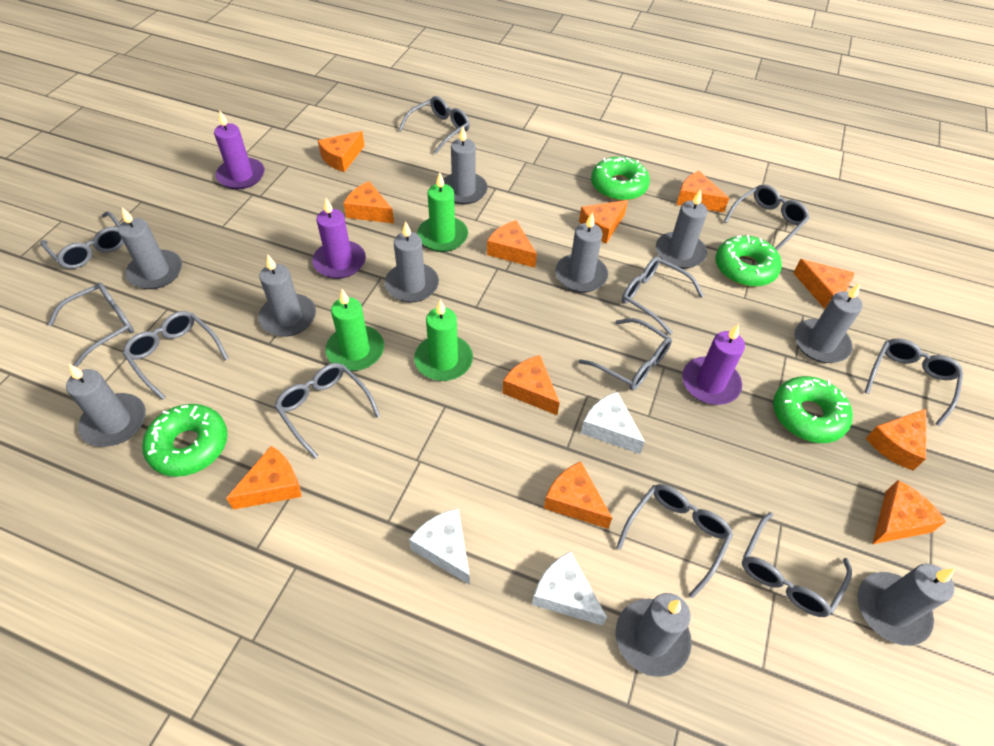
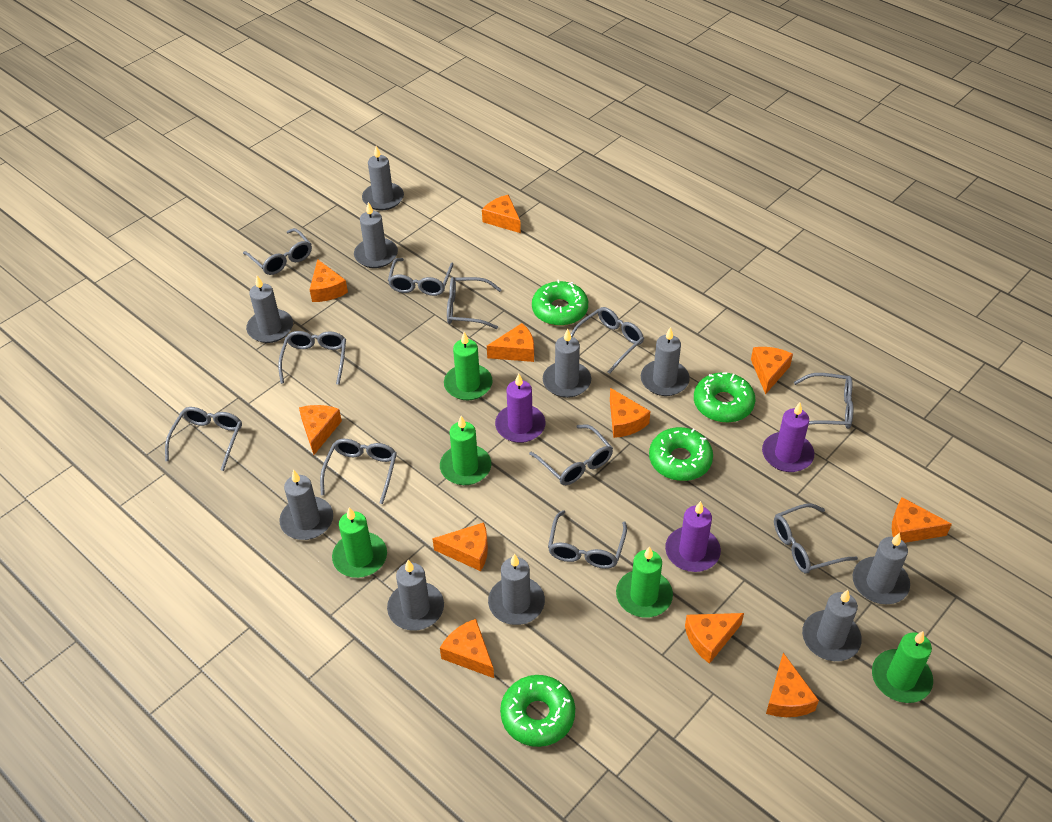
green candle: [325,289,384,371] [414,299,473,381] [417,172,468,252] = 3 -> [332,507,387,578] [440,416,491,485] [444,332,493,400] [616,546,673,618] [872,631,933,703] = 5
white cheese: [409,509,470,585] [532,551,607,626] [581,392,645,454] = 3 -> none = 0

